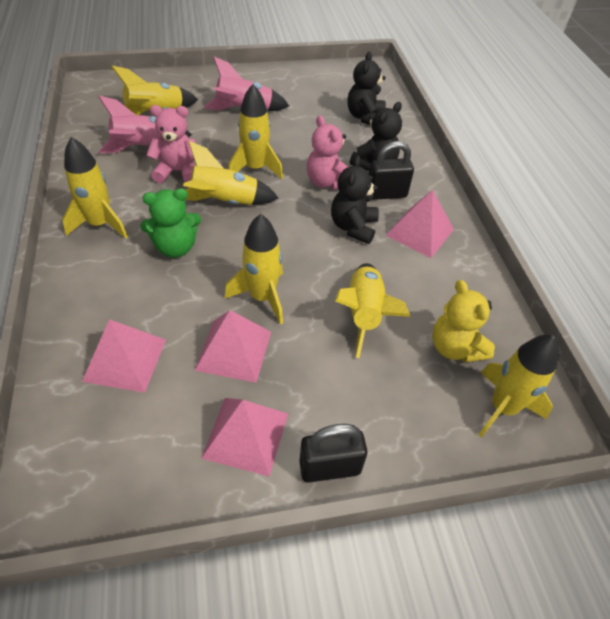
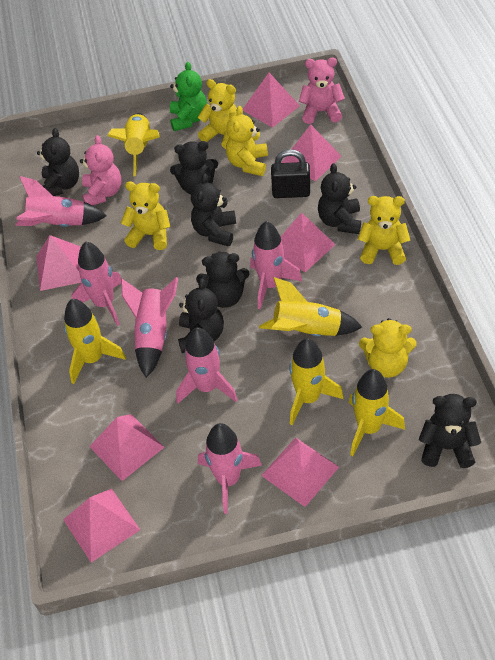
black padlock: [299,424,367,483] [369,141,414,200] = 2 -> [271,149,310,198] = 1
black teddy bear: [331,156,379,244] [348,52,386,125] [350,102,402,171] = 3 -> [37,128,79,196] [170,141,218,194] [178,278,224,353] [191,173,236,247] [196,251,249,308] [318,163,361,234] [419,394,481,468] = 7
pink pyramid: [82,319,166,393] [195,310,271,383] [201,398,288,476] [386,190,454,258] = 4 -> [36,235,81,291] [63,489,140,562] [89,414,164,481] [243,73,300,128] [261,437,339,507] [281,124,342,182] [281,212,336,272] = 7
pink rocket: [98,96,192,153] [204,57,289,111] = 2 -> [15,176,107,227] [72,242,122,326] [121,277,178,378] [176,327,238,404] [198,423,262,514] [250,221,303,309] = 6
yellow rocket: [62,137,128,239] [111,66,198,115] [183,141,279,205] [225,214,283,325] [228,84,283,179] [335,263,411,358] [479,334,559,438] = 7 -> [64,299,126,384] [107,113,160,176] [259,277,362,337] [289,338,344,425] [349,369,405,456] = 5
yellow teddy bear: [432,280,495,363] = 1 -> [121,181,170,250] [198,79,237,149] [226,106,268,176] [358,196,410,265] [359,318,416,378] = 5

